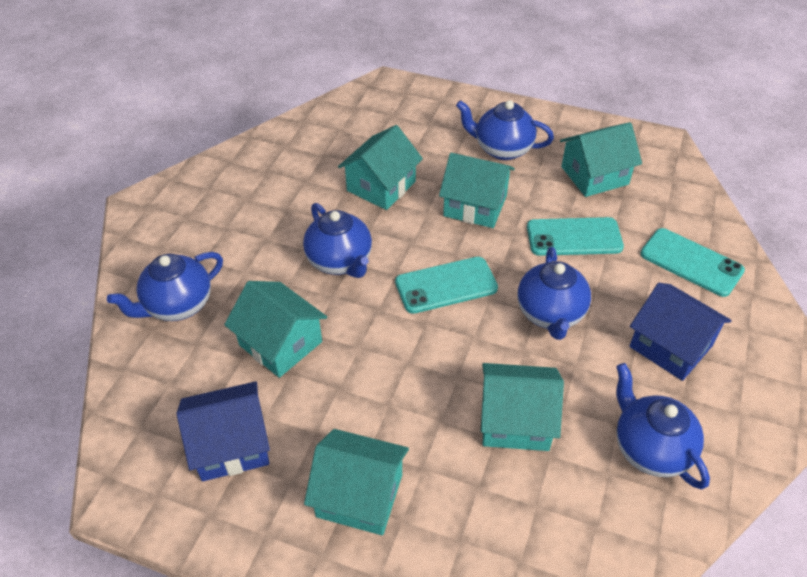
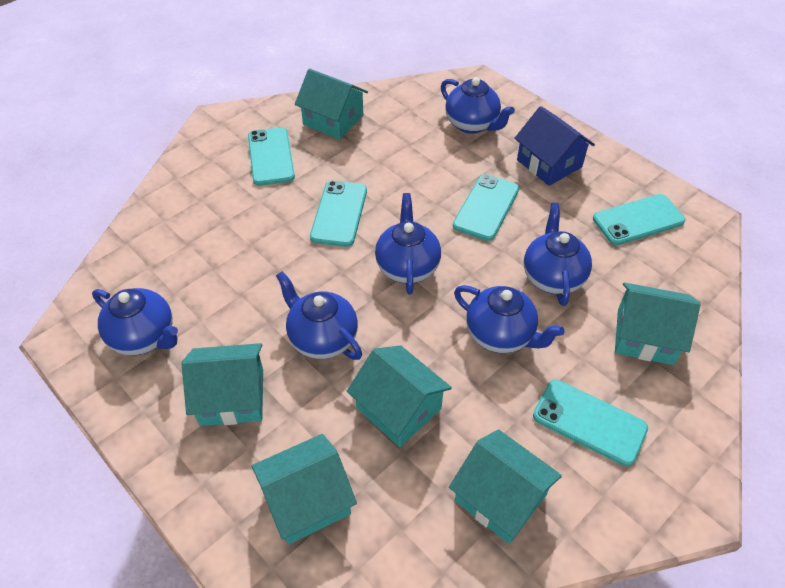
blue house: [177,381,270,481] [630,283,732,381] = 2 -> [514,106,595,186] = 1
blue teapot: [107,252,223,321] [303,203,372,278] [456,100,554,160] [517,247,591,340] [616,363,710,489] = 5 -> [92,288,178,355] [276,271,362,360] [375,193,441,295] [441,77,515,134] [454,285,565,353] [524,203,592,306] = 6
turquoise phone: [395,257,498,314] [527,217,624,256] [640,228,745,297] = 3 -> [248,127,295,186] [310,181,367,247] [453,174,519,241] [533,380,648,466] [593,194,686,245] = 5

